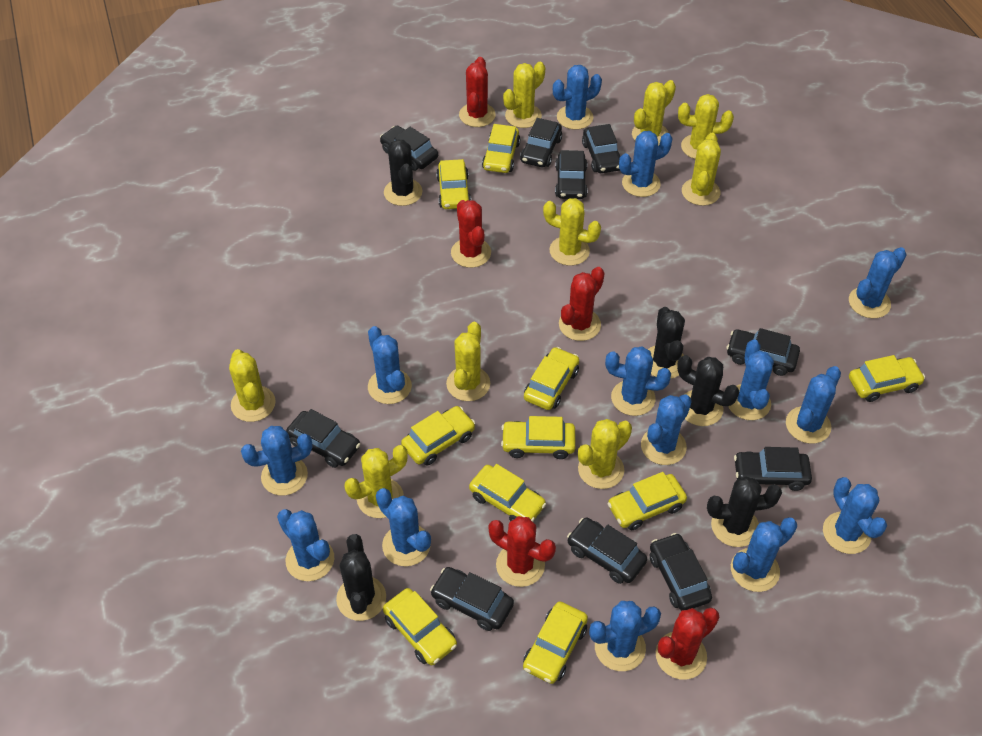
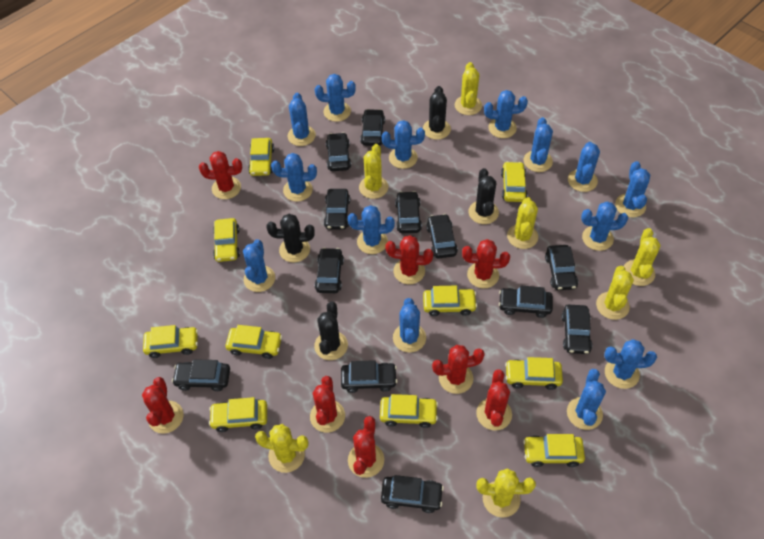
black cactus: [336,534,386,621] [384,139,422,206] [648,307,685,379] [677,355,739,426] [707,476,782,547] = 5 -> [266,214,315,263] [314,301,348,360] [423,86,451,140] [468,168,499,224] = 4
black car: [286,409,360,468] [380,126,438,171] [430,567,514,631] [520,118,562,167] [555,150,588,199] [567,517,647,584] [582,124,621,173] [650,533,712,611] [727,328,800,376] [734,447,812,491] = 10 -> [172,359,230,391] [315,248,344,293] [324,189,350,230] [326,132,351,171] [341,360,397,393] [360,109,385,146] [381,475,444,513] [395,191,422,233] [426,214,458,258] [499,286,553,318] [545,245,578,290] [561,305,593,354] = 12
red cactus: [451,200,491,268] [459,57,496,127] [488,516,556,587] [559,267,605,341] [656,608,719,680] = 5 -> [142,377,184,434] [199,151,242,199] [310,376,345,433] [348,416,384,478] [385,235,433,284] [432,345,485,394] [462,239,510,288] [476,369,512,430] = 8
yellow cactus: [229,349,276,422] [344,445,408,518] [446,322,490,401] [503,62,545,128] [543,198,601,266] [578,419,632,489] [632,80,676,146] [678,94,734,159] [682,133,721,206] = 9 -> [255,424,308,473] [359,144,388,199] [455,62,482,115] [477,468,536,518] [507,197,538,249] [596,266,634,320] [623,228,661,286] = 7

